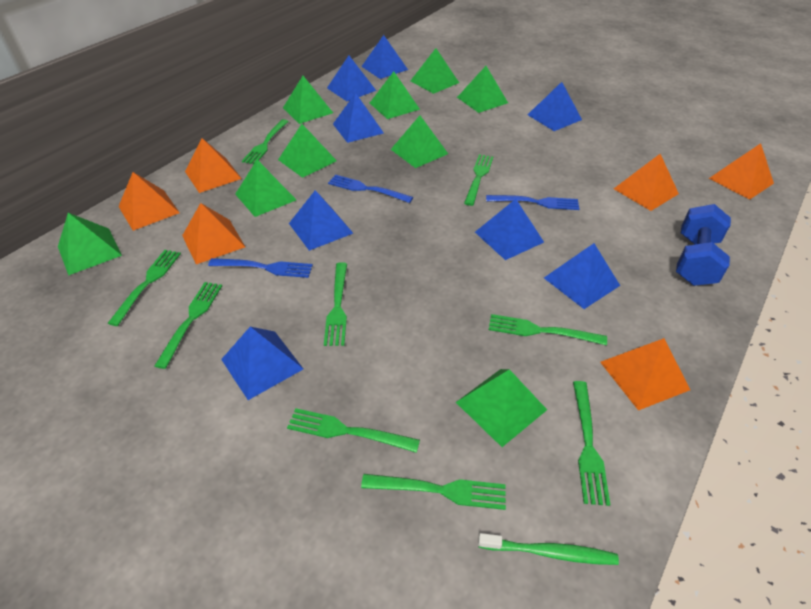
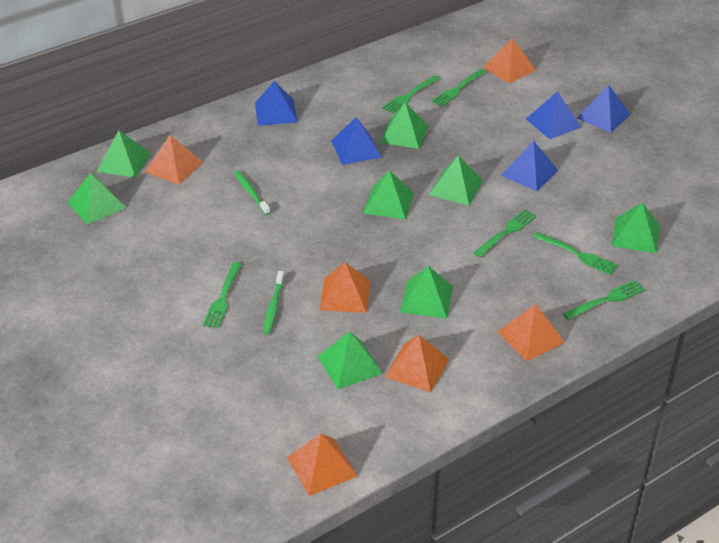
blue dumbbell: [676,204,731,286] = 1 -> none = 0
blue fork: [208,258,313,278] [328,175,413,203] [486,195,580,210] = 3 -> none = 0
blue pyramid: [221,327,303,400] [289,190,353,251] [327,55,376,101] [333,93,384,143] [361,35,408,79] [475,199,544,260] [527,82,582,131] [544,243,620,309] = 8 -> [255,81,298,126] [331,117,382,165] [501,141,558,191] [526,91,581,139] [577,85,630,132] = 5
green fork: [108,250,181,326] [155,282,222,369] [242,119,289,164] [287,408,420,453] [324,262,347,346] [361,474,506,510] [464,154,494,206] [489,314,607,345] [573,381,610,506] = 9 -> [203,262,242,328] [382,75,440,113] [431,69,486,107] [474,209,536,257] [533,232,618,275] [563,280,645,320] = 6
green pyramid: [58,213,122,276] [235,160,296,217] [278,124,337,178] [283,76,333,124] [370,71,420,119] [391,115,448,168] [410,48,459,94] [456,369,547,447] [457,66,508,113] = 9 -> [67,173,126,225] [97,130,151,178] [317,332,383,389] [363,170,414,220] [380,102,428,149] [400,266,453,319] [429,156,483,205] [611,203,660,253] = 8
green toothbrush: [478,533,619,565] = 1 -> [234,170,270,215] [263,271,284,335] = 2

